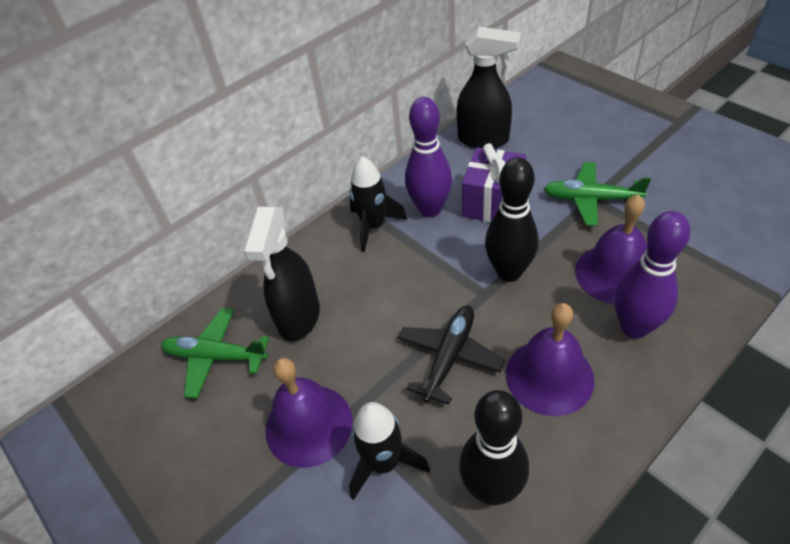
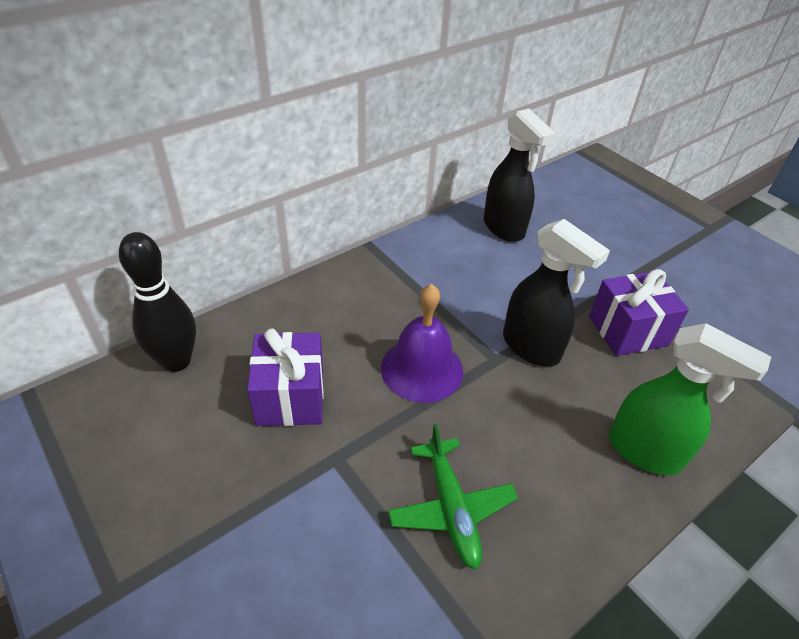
black bowling pin: [459,390,529,505] [485,157,538,282] = 2 -> [119,232,196,372] = 1
black plane: [398,306,505,405] = 1 -> none = 0
black rocket: [349,156,407,252] [349,402,430,500] = 2 -> none = 0
green plane: [161,308,269,399] [543,162,651,226] = 2 -> [388,424,518,570] = 1
green spray bottle: none = 0 -> [609,323,771,475] = 1
purple bell: [265,358,353,468] [506,303,595,416] [575,195,647,305] = 3 -> [381,284,463,403] = 1
purple bowling pin: [405,97,452,217] [614,211,690,338] = 2 -> none = 0
purple gift: [462,143,526,222] = 1 -> [247,328,324,426] [589,269,689,356] = 2

